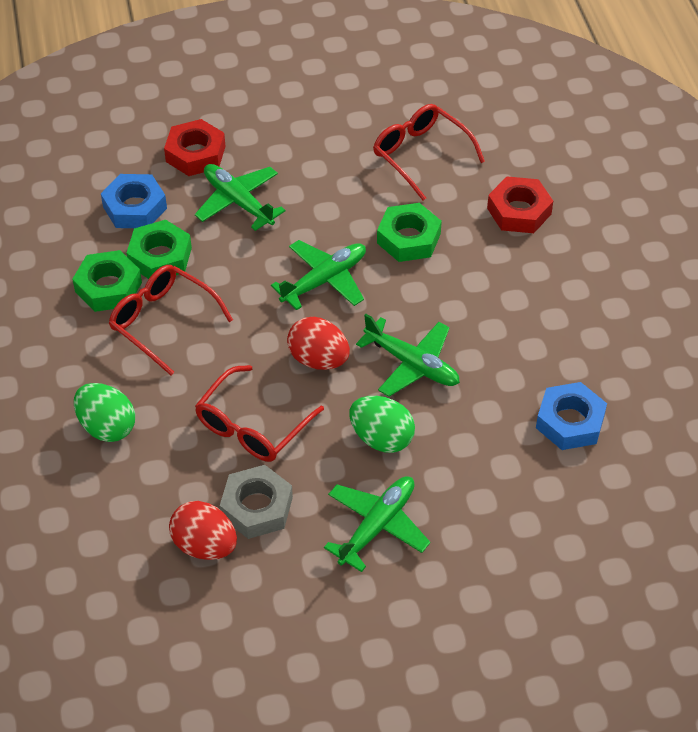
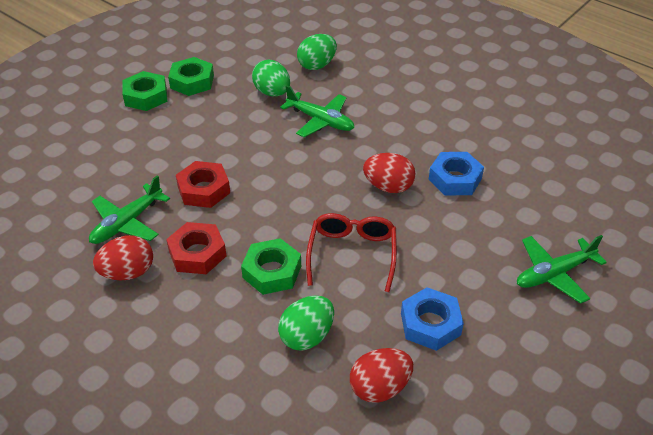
green egg: [74,383,135,442] [349,396,415,453] = 2 -> [252,60,290,96] [278,296,334,351] [297,34,337,70] = 3
green plane: [195,164,285,231] [271,240,366,310] [324,476,430,572] [356,314,460,397] = 4 -> [89,175,170,244] [280,85,354,137] [517,235,607,304] = 3
grey nut: [220,465,293,539] = 1 -> none = 0
red egg: [169,501,237,560] [287,317,350,370] = 2 -> [93,235,153,280] [350,348,413,403] [363,153,416,193] = 3
red glasses: [109,265,233,375] [195,365,324,462] [373,104,485,201] = 3 -> [306,213,397,292] = 1

